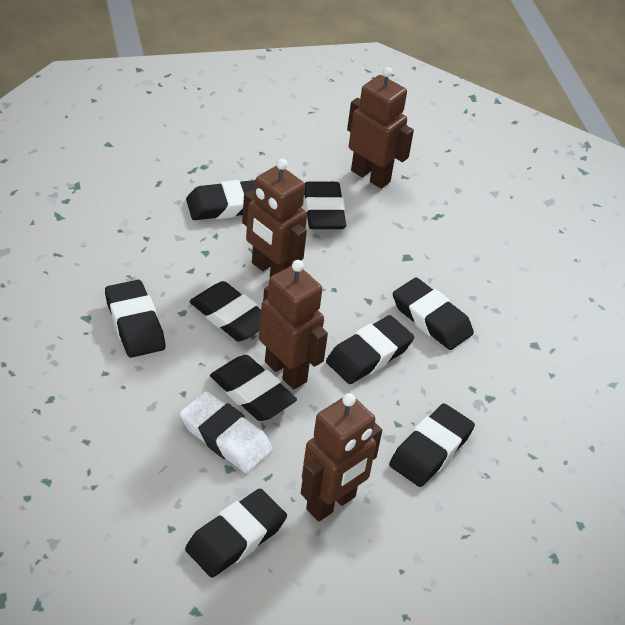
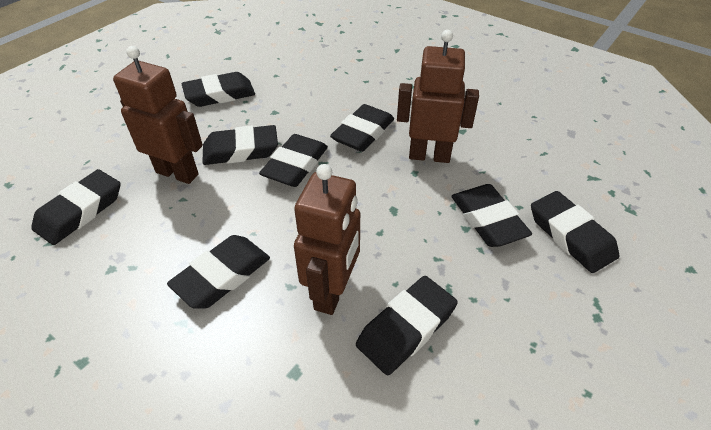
brown robot: [242,159,307,277] [259,260,328,389] [301,393,382,521] [347,67,414,189] = 4 -> [113,46,203,184] [294,164,360,315] [397,30,479,163] = 3
white eraser: [180,391,273,473] = 1 -> none = 0

